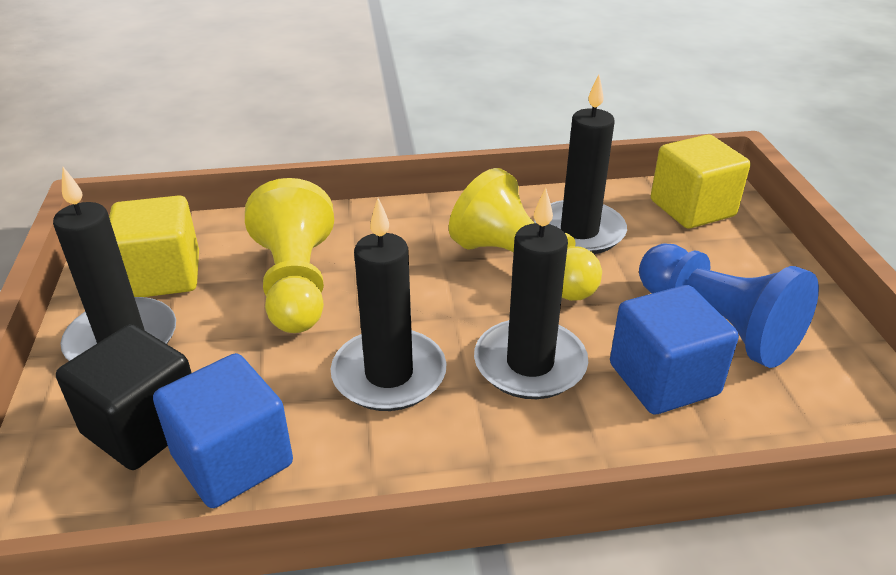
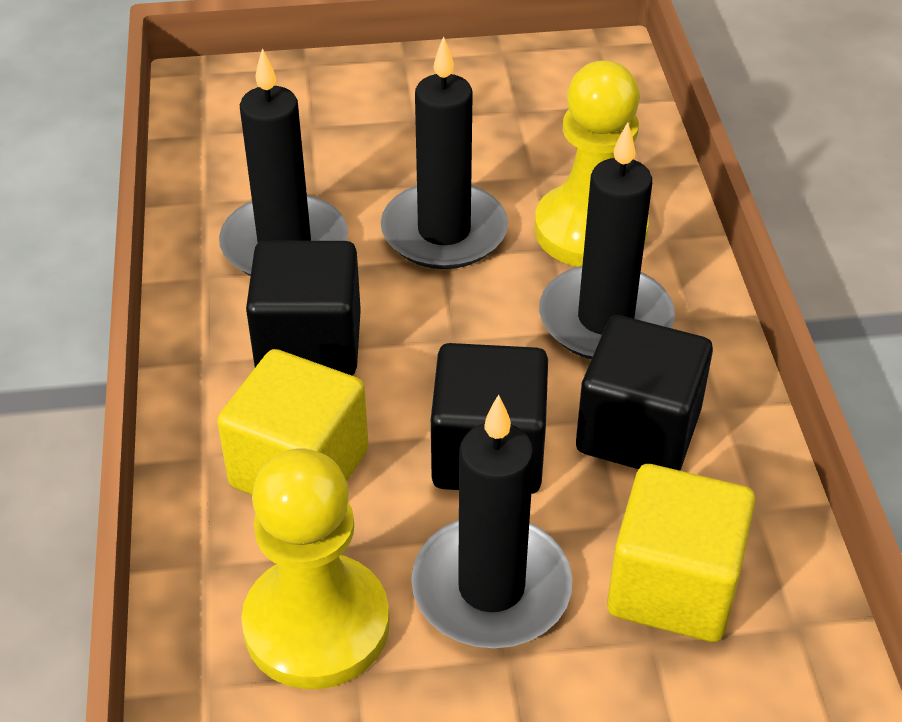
black cube: [56,324,191,470] = 1 -> [246,241,361,375] [431,343,548,494] [576,315,713,471] = 3
blue cube: [153,353,293,508] [610,285,739,414] = 2 -> none = 0
blue pawn: [639,243,819,368] = 1 -> none = 0

